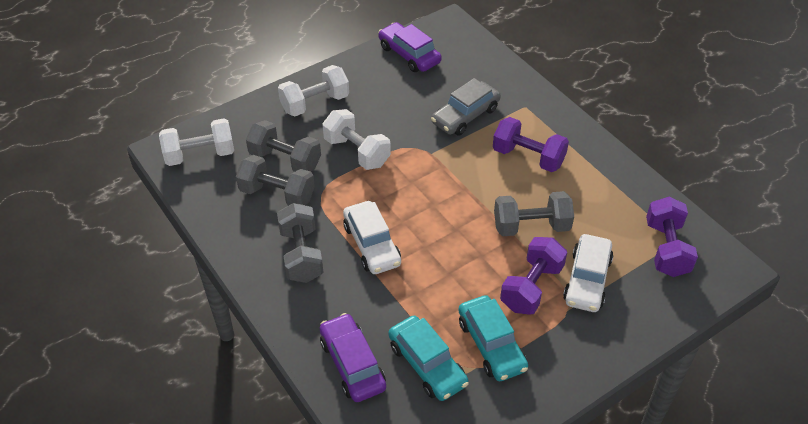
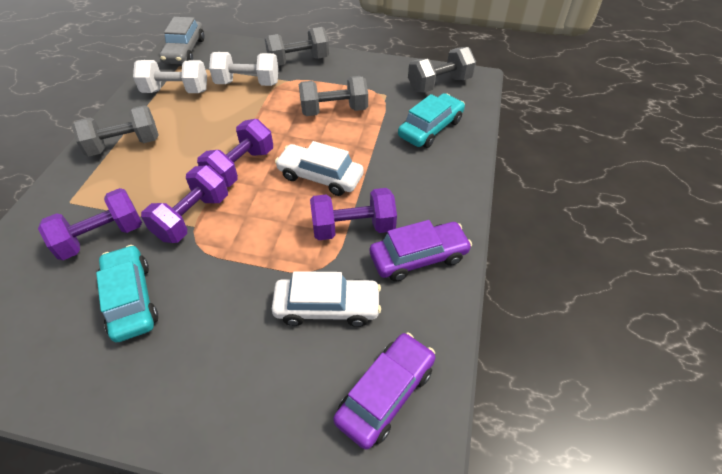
purple dumbbell: [493,117,569,172] [500,237,567,315] [646,197,698,277] = 3 -> [38,188,142,260] [141,165,228,243] [197,119,273,187] [310,188,397,240] = 4
white dumbbell: [159,118,234,166] [278,65,349,116] [322,109,391,170] = 3 -> [133,60,207,93] [209,52,278,86] = 2

